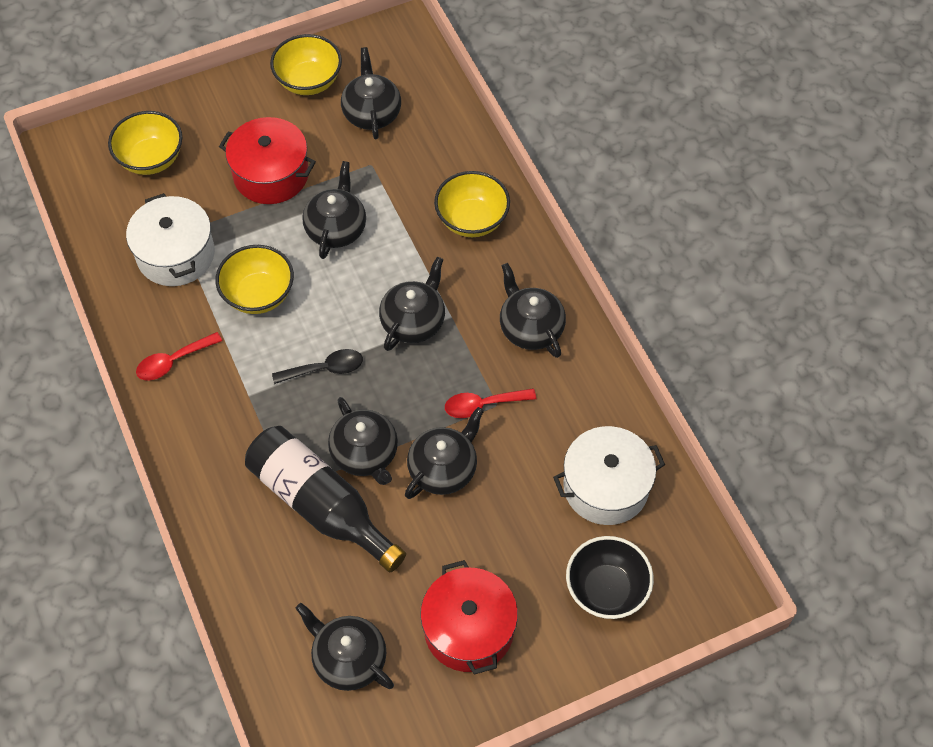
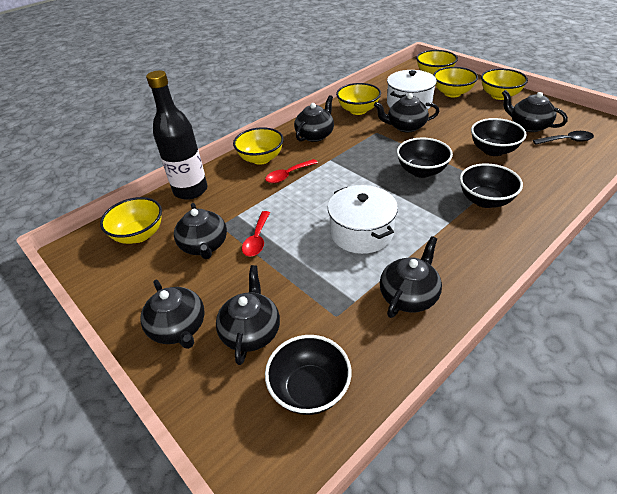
black bowl: [566,536,654,619] = 1 -> [265,335,351,415] [397,138,453,178] [460,163,523,208] [471,118,527,156] = 4
red pot: [219,117,316,204] [420,560,518,675] = 2 -> none = 0
yellow bowl: [108,111,182,175] [215,245,294,314] [270,34,342,95] [434,171,510,237] = 4 -> [100,197,162,244] [233,127,284,165] [336,83,381,115] [416,50,458,75] [433,67,478,97] [481,68,528,100] = 6

